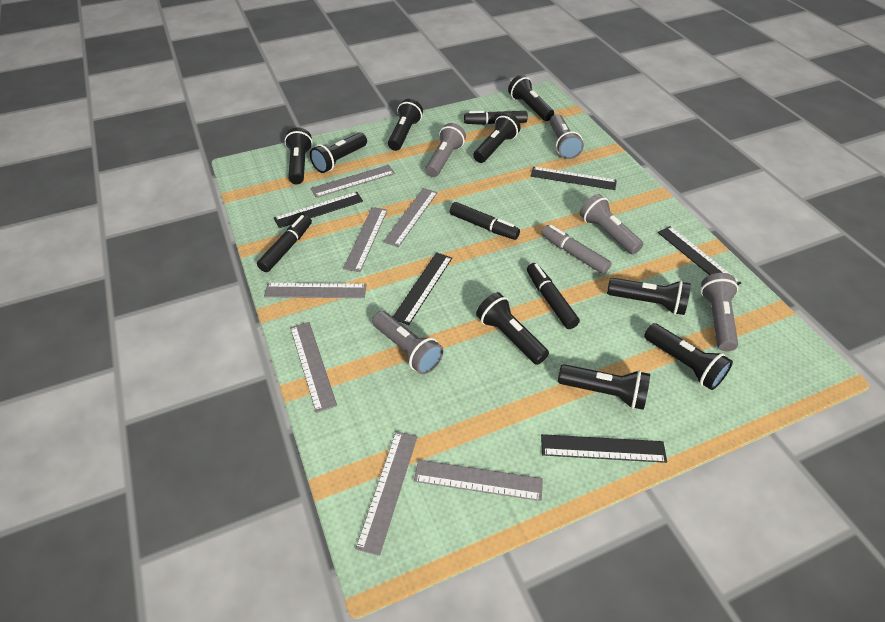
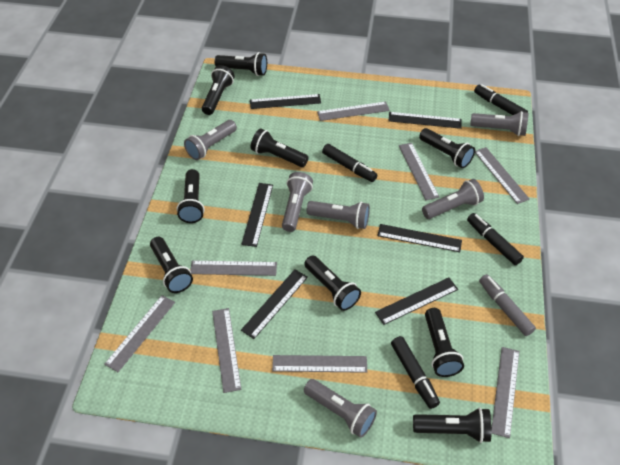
black ruler: [274,192,363,228] [393,252,452,325] [531,167,617,190] [541,434,667,463] [658,226,741,285] = 5 -> [241,269,308,339] [242,183,273,247] [250,94,321,109] [375,278,458,325] [377,224,462,252] [388,112,462,129] = 6
grey flashlight: [372,311,443,374] [425,123,466,177] [550,114,584,159] [580,194,643,255] [701,273,738,351] = 5 -> [184,120,237,160] [282,172,313,232] [304,379,377,438] [306,201,370,229] [422,179,484,219] [470,111,528,136] = 6
grey ruler: [264,283,366,298] [290,322,337,413] [311,165,395,198] [343,207,388,272] [355,431,417,556] [383,188,437,247] [414,460,543,501] = 7 -> [104,295,175,372] [190,261,277,276] [212,308,242,393] [272,355,367,373] [317,102,390,121] [399,143,439,200] [475,147,530,204] [492,347,519,438] = 8

